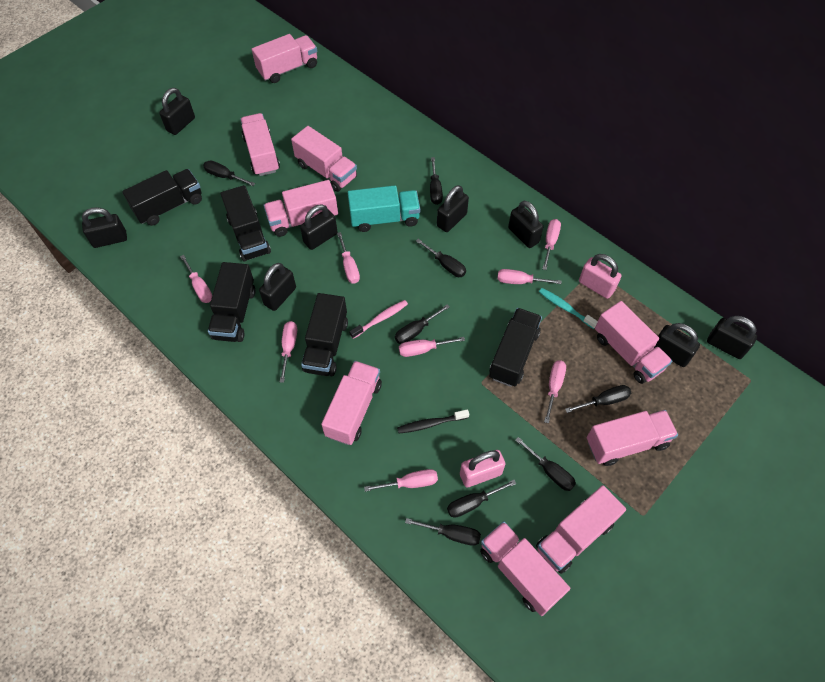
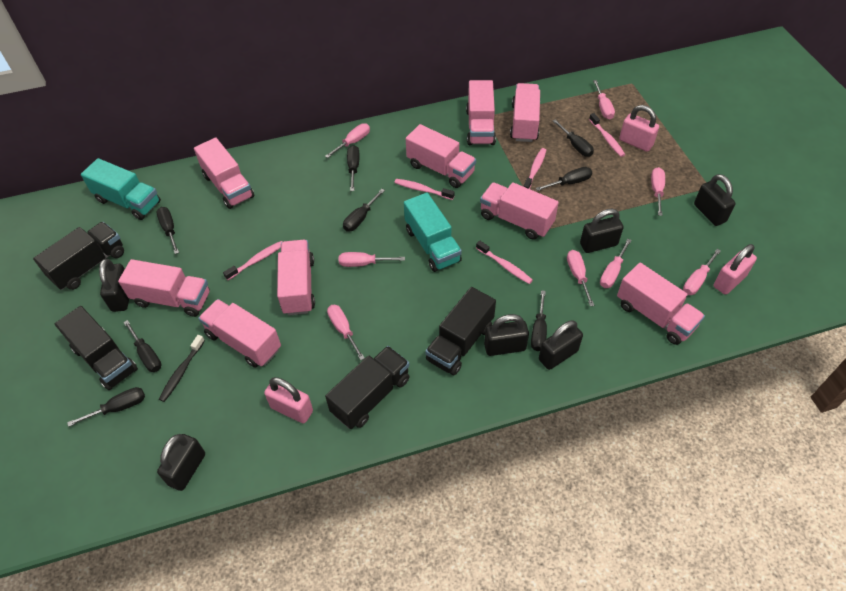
black padlock: [82,207,127,248] [159,88,195,135] [259,263,296,311] [300,204,337,250] [437,185,469,232] [508,201,543,248] [653,323,700,367] [707,316,757,359] = 8 -> [99,259,129,312] [157,434,205,491] [484,314,529,356] [539,320,583,370] [580,209,624,253] [694,174,735,226] = 6
black truck: [122,169,202,226] [208,262,255,342] [220,185,271,262] [301,293,348,376] [489,308,542,387] = 5 -> [33,222,124,290] [55,306,138,390] [325,346,410,429] [425,287,496,375] = 4
pink padlock: [460,450,505,487] [579,254,621,299] = 2 -> [264,377,313,424] [619,105,659,152] [713,244,757,295] = 3
pink toothbrush: [349,300,408,339] = 1 -> [223,241,282,280] [394,179,455,200] [476,240,533,284] [523,148,546,189] [589,113,625,157] = 5
turquoise toothbrush: [539,288,598,329] = 1 -> none = 0
turquoise truck: [347,185,420,232] = 1 -> [81,158,161,220] [404,193,462,272] = 2

